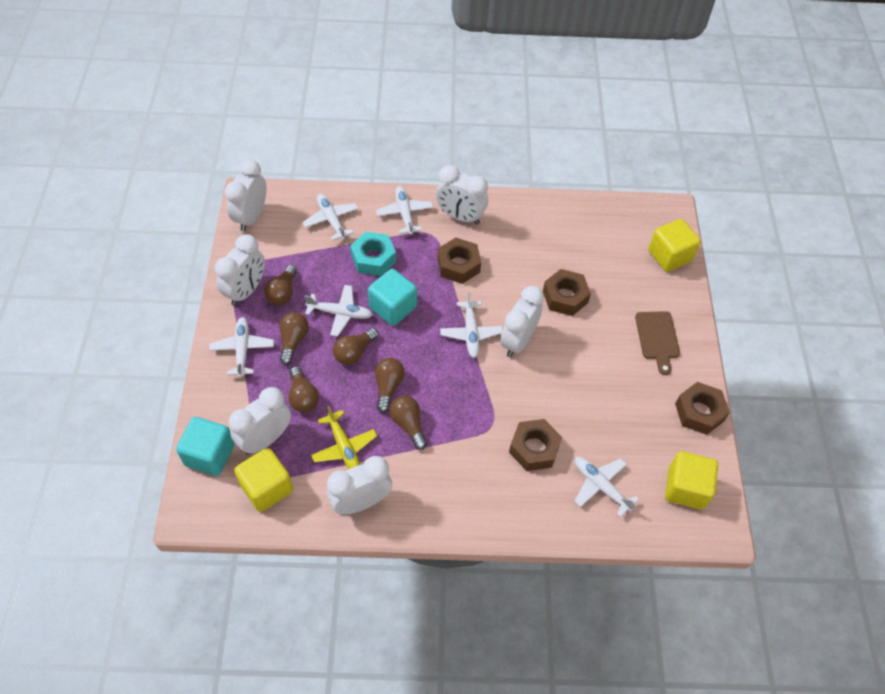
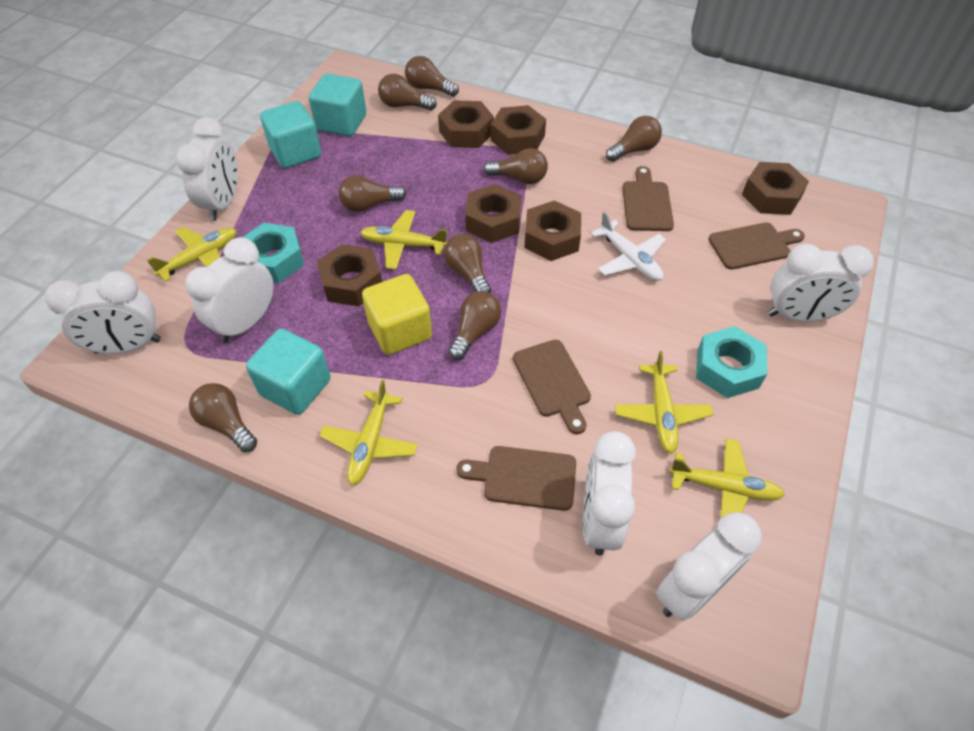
brown cutting board: [635,311,680,375] = 1 -> [456,446,576,511] [513,340,591,434] [622,166,674,231] [708,223,805,270] = 4
brown light bulb: [264,265,297,305] [279,312,309,365] [288,366,319,412] [333,328,378,365] [375,358,405,413] [390,396,427,450] = 6 -> [189,383,257,452] [339,175,406,212] [378,74,437,110] [405,56,459,97] [444,234,491,293] [449,291,501,360] [484,148,548,184] [606,116,662,162] = 8
brown nut: [437,238,481,284] [509,419,562,471] [543,269,591,316] [675,382,730,435] = 4 -> [317,244,382,306] [438,100,494,148] [465,184,521,243] [491,105,546,155] [524,200,581,261] [742,162,809,215] = 6
turquoise cube: [176,417,235,476] [368,269,417,326] = 2 -> [246,329,331,415] [260,101,321,168] [309,73,366,136] = 3
turquoise nut: [350,232,396,276] = 1 -> [243,223,304,283] [696,326,767,398] = 2
white plane: [209,317,274,378] [302,194,359,241] [304,285,373,337] [376,186,433,235] [440,292,503,358] [575,457,639,517] = 6 -> [591,212,666,281] = 1
yellow cube: [234,448,293,512] [648,219,701,272] [665,451,718,510] = 3 -> [362,274,432,355] = 1
yellow plane: [311,406,377,469] = 1 -> [147,227,237,282] [319,380,418,485] [360,210,448,270] [615,351,713,454] [669,438,785,518] = 5

